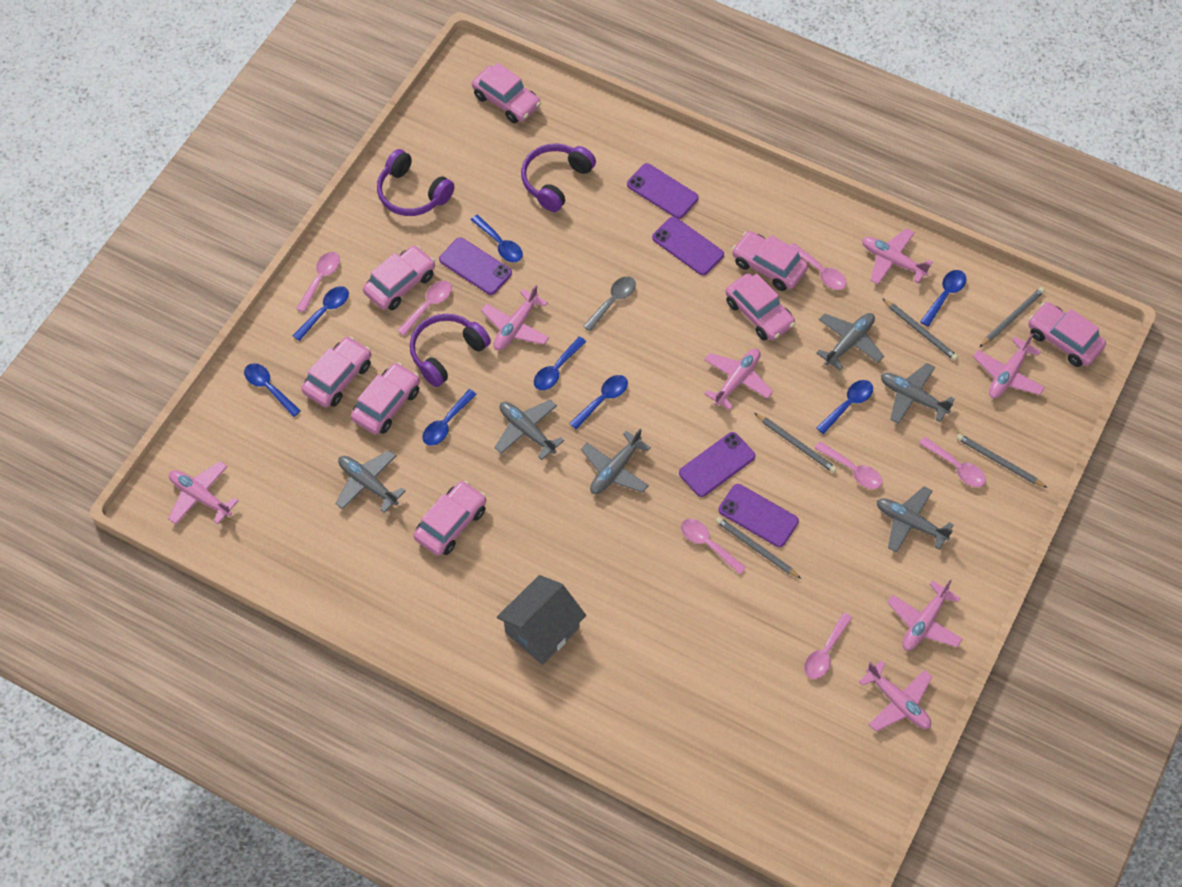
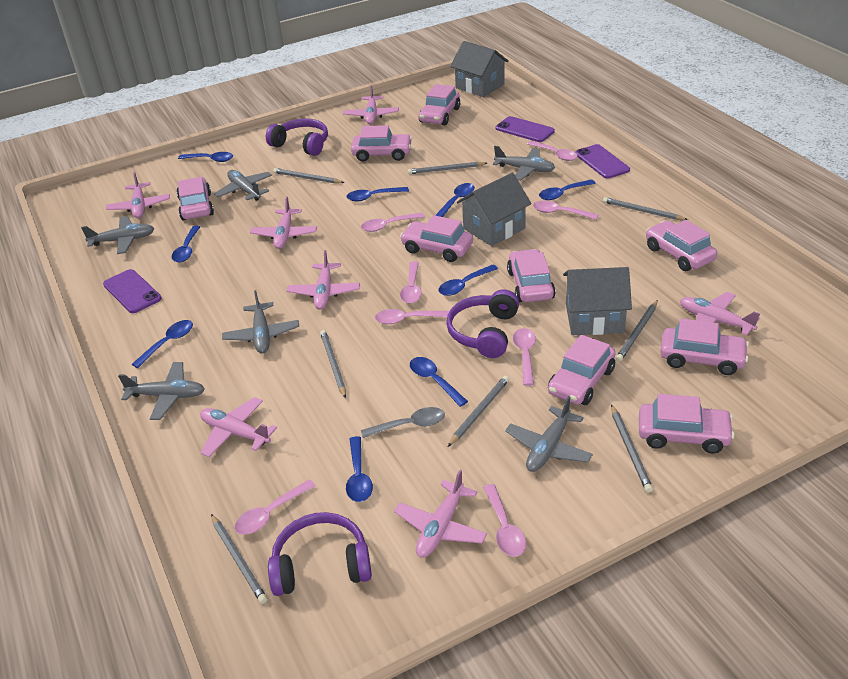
blue spoon: [244,363,301,417] [293,286,349,341] [422,389,477,446] [471,215,523,262] [534,337,586,390] [569,375,628,429] [816,380,873,434] [920,270,966,327] = 8 -> [132,320,193,368] [171,226,200,262] [178,152,233,162] [346,436,373,502] [347,187,409,201] [410,357,468,407] [435,183,475,217] [438,264,498,296] [539,179,596,200] = 9
grey house: [497,575,586,665] = 1 -> [450,41,509,97] [457,173,531,246] [563,267,632,335] = 3
grey pencil: [716,517,801,579] [754,413,837,473] [882,298,958,361] [956,434,1047,488] [979,287,1045,348] = 5 -> [211,514,267,604] [273,168,345,184] [320,330,346,398] [408,162,487,174] [448,376,509,447] [603,197,688,220] [611,404,653,492] [616,300,658,362] = 8
pink car: [301,336,371,407] [351,362,420,434] [363,245,435,310] [414,481,486,556] [472,63,541,123] [725,273,795,340] [732,231,808,291] [1028,302,1106,367] = 8 -> [176,177,214,221] [351,125,412,162] [400,215,473,262] [419,84,460,125] [507,249,556,302] [548,335,615,405] [639,394,735,454] [646,220,717,271] [660,318,749,375] = 9
pink spoon: [296,252,340,312] [397,281,452,336] [681,519,746,575] [790,243,847,290] [804,613,852,679] [815,441,882,489] [919,437,986,487] = 7 -> [235,480,316,535] [361,213,424,232] [375,309,449,324] [400,261,422,304] [483,484,526,557] [513,328,536,386] [527,141,578,161] [533,201,598,220] = 8
purple phone: [439,237,512,295] [627,163,699,219] [652,217,724,275] [679,432,755,497] [718,484,799,547] = 5 -> [103,269,162,313] [496,116,555,142] [575,144,630,179] = 3

